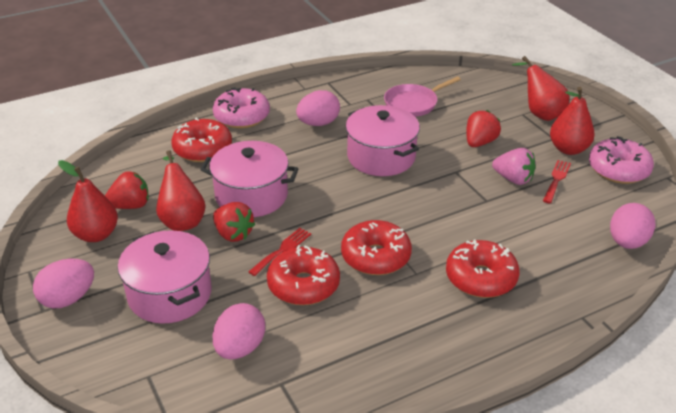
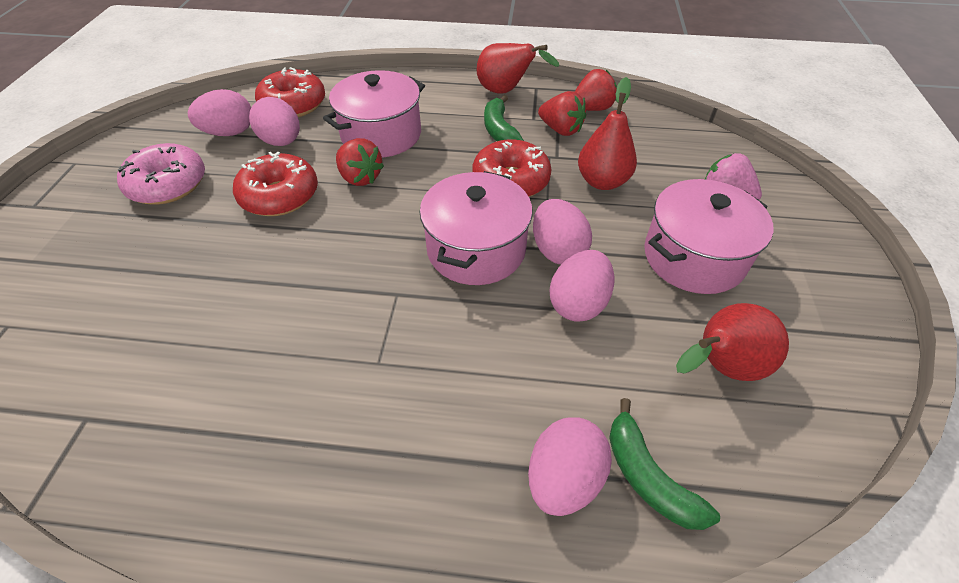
green banana: none = 0 -> [484,95,524,141] [609,398,720,530] = 2
pink donut: [213,87,270,128] [589,136,654,184] = 2 -> [117,143,205,205] = 1
pink egg: [33,259,94,308] [213,303,265,359] [296,90,340,126] [610,203,656,249] = 4 -> [188,89,251,136] [249,97,300,146] [528,417,612,516] [533,199,592,264] [550,250,614,322] = 5
pink pan: [384,77,461,117] = 1 -> none = 0
red donut: [171,117,232,162] [267,245,340,305] [341,220,412,275] [446,240,520,298] = 4 -> [233,152,318,216] [255,67,325,117] [472,139,551,197] = 3
red fork: [249,228,311,276] [543,160,571,204] = 2 -> none = 0
red pear: [58,160,118,242] [156,150,206,231] [512,56,570,121] [550,87,595,155] = 4 -> [477,43,559,94] [578,77,637,190] [676,303,789,381] = 3

